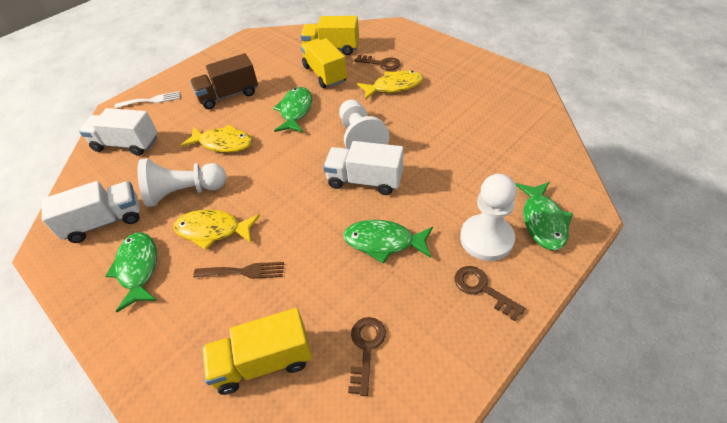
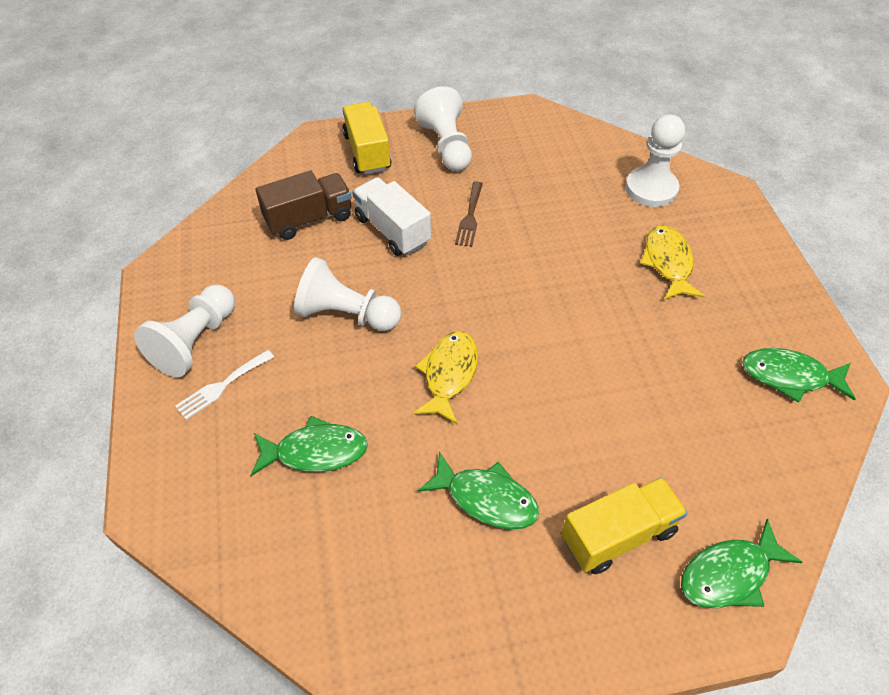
brown key: [348,317,386,396] [354,54,401,70] [454,266,526,321] = 3 -> none = 0
white pawn: [138,159,226,207] [339,99,389,150] [460,174,517,261] = 3 -> [134,285,235,377] [294,257,401,331] [414,86,472,171] [625,114,685,207] = 4
white truck: [42,181,140,243] [79,108,157,156] [323,141,403,195] = 3 -> [352,177,431,256] = 1
yellow fish: [173,209,260,250] [180,124,253,153] [357,70,423,100] = 3 -> [413,331,478,424] [640,225,704,300] = 2
yellow truck: [202,308,312,395] [300,38,347,88] [301,16,359,55] = 3 -> [342,102,391,175] [561,477,688,574] = 2

